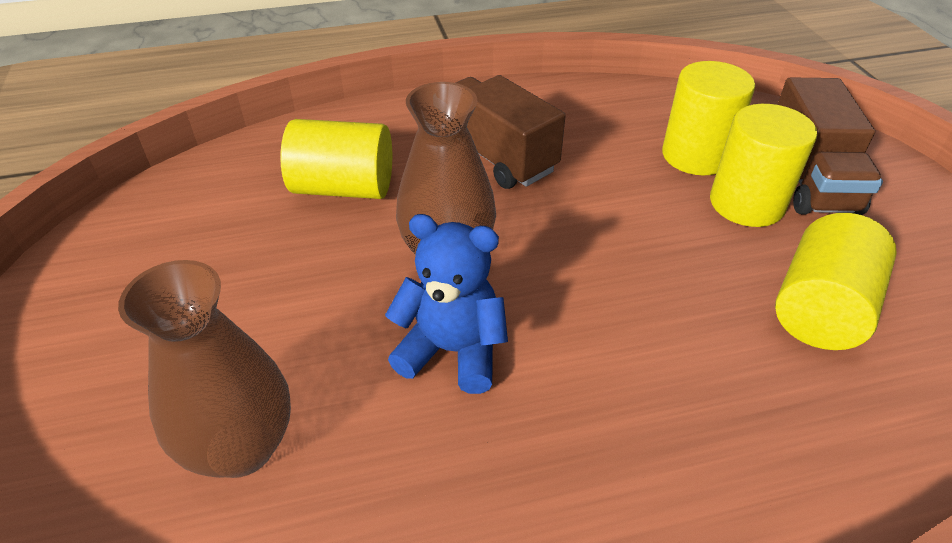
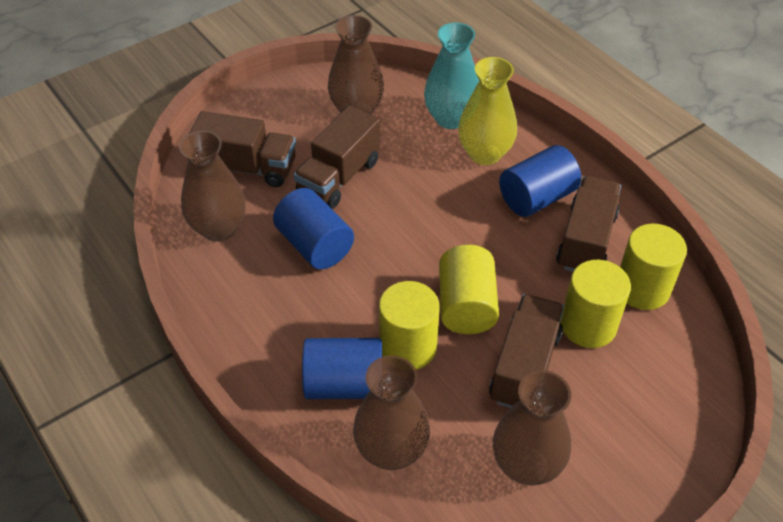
blue cylinder: none = 0 -> [273,188,354,269] [302,338,382,399] [499,145,581,217] = 3
blue teddy bear: [385,214,508,394] = 1 -> none = 0
brown truck: [456,75,566,189] [777,78,883,215] = 2 -> [189,111,296,187] [294,105,381,209] [489,294,564,408] [556,176,621,272] = 4
brown vase: [118,260,291,478] [396,82,496,255] = 2 -> [179,131,246,242] [328,15,384,114] [353,355,430,470] [493,370,571,486] = 4
turquoise vase: none = 0 -> [424,22,479,129] = 1
yellow vase: none = 0 -> [458,57,517,165] = 1

